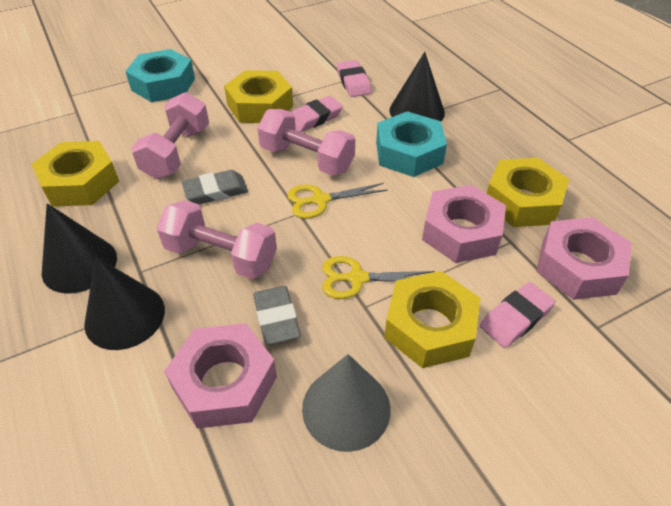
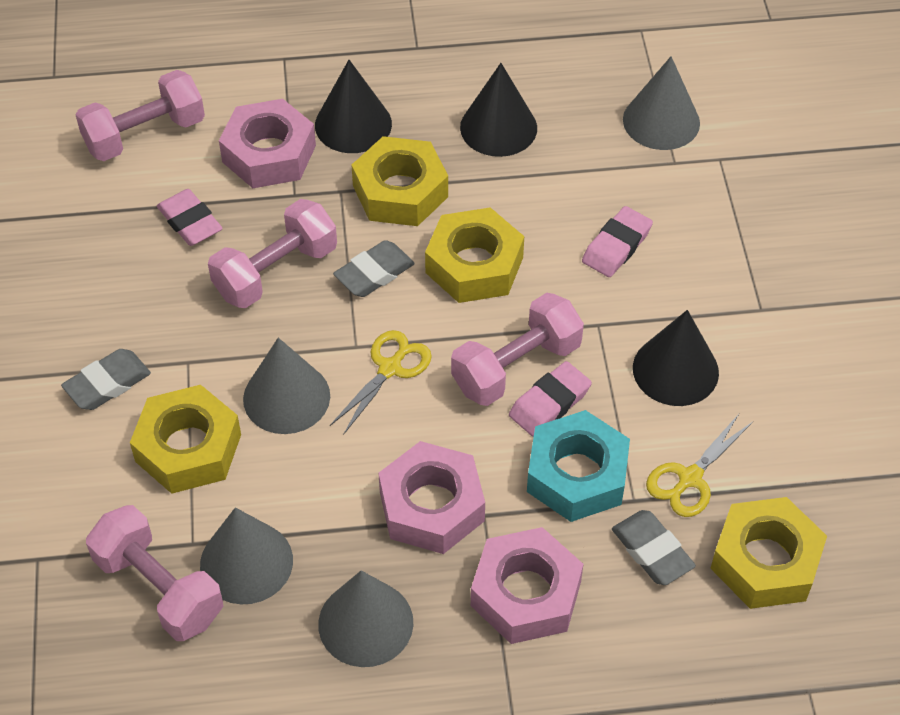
grey cone: [302,354,390,452] = 1 -> [200,508,293,604] [243,338,330,434] [318,570,413,667] [623,56,700,150] = 4
grey eraser: [181,170,248,204] [253,286,301,345] = 2 -> [61,349,151,410] [333,240,415,297] [612,510,696,585] = 3
pink dumbbell: [131,92,209,179] [156,200,277,279] [257,109,355,176] = 3 -> [76,70,205,161] [86,505,223,641] [208,199,337,308] [451,293,584,406] = 4
turquoise nut: [125,49,195,102] [376,111,447,177] = 2 -> [527,410,630,522] = 1

